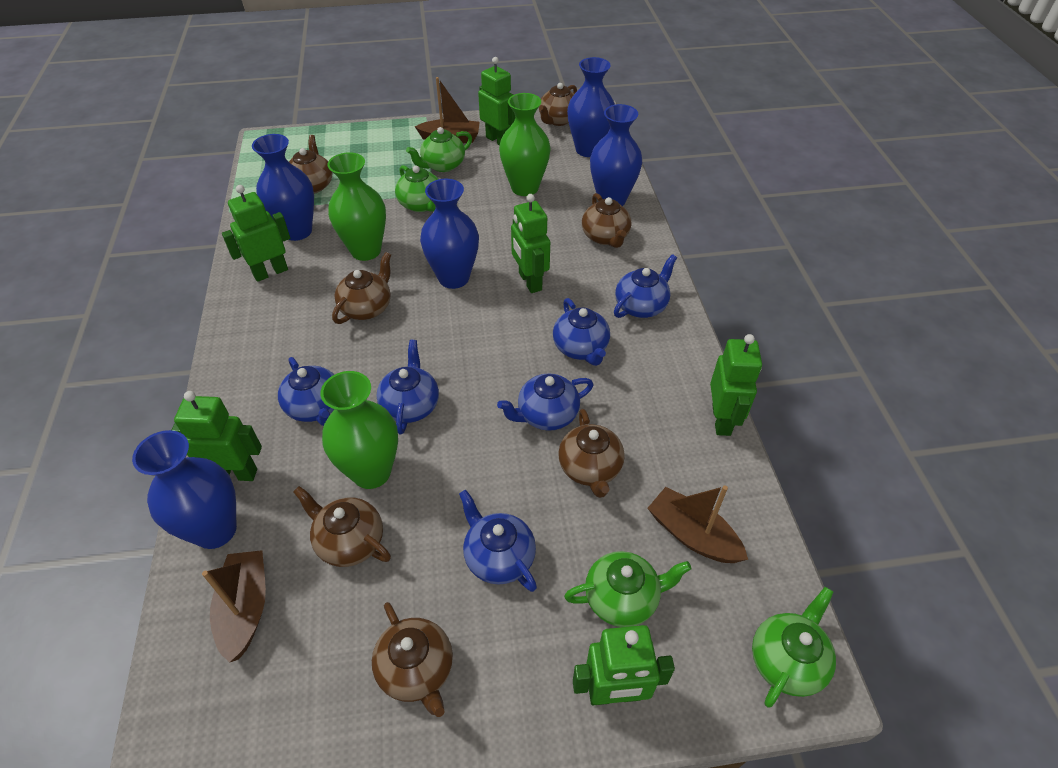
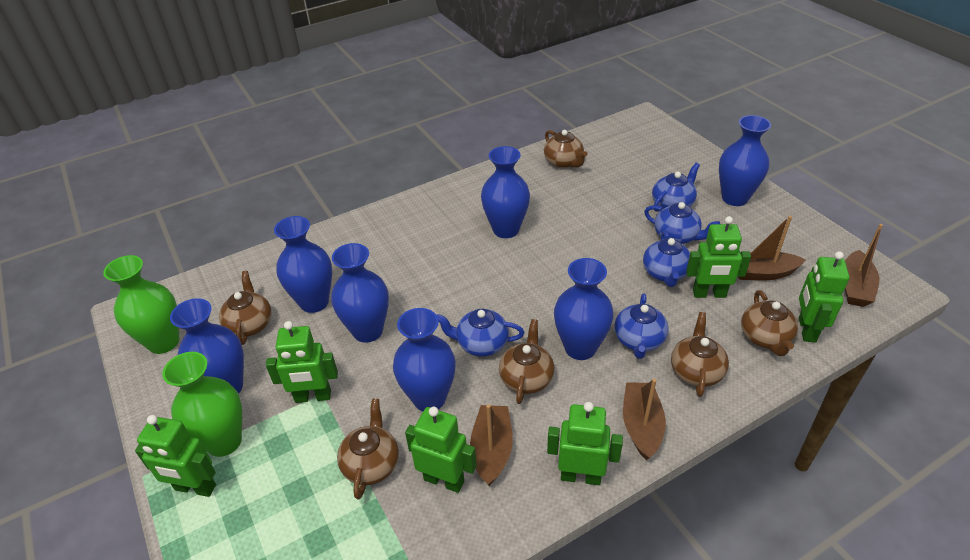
blue teapot: [278,357,335,426] [376,340,439,435] [459,490,537,592] [497,374,594,431] [553,298,610,366] [614,254,677,318] = 6 -> [437,309,524,357] [614,293,669,359] [643,231,690,287] [644,202,720,244] [652,163,700,212] = 5
blue vase: [132,430,237,549] [252,134,314,241] [420,179,479,289] [567,57,615,157] [590,104,642,206] = 5 -> [170,298,244,394] [274,216,332,313] [331,243,389,343] [393,308,456,411] [481,146,530,238] [554,258,614,360] [719,115,771,206] = 7
brown boat: [202,550,266,663] [415,77,480,143] [648,486,748,563] = 3 -> [470,404,513,486] [623,379,666,460] [738,216,806,281] [845,224,883,307] = 4
brown teapot: [289,135,333,194] [293,486,391,567] [332,252,391,324] [372,602,453,717] [539,83,577,126] [558,409,625,498] [582,193,631,248] = 7 -> [219,271,272,345] [337,398,399,500] [499,319,554,404] [544,130,587,168] [671,312,729,397] [741,290,798,356] = 6
green teapot: [395,165,438,212] [406,127,472,172] [564,551,691,627] [752,587,836,707] = 4 -> none = 0
green vase: [321,371,398,489] [328,152,386,261] [499,93,550,196] = 3 -> [103,255,179,354] [162,352,242,457] = 2

